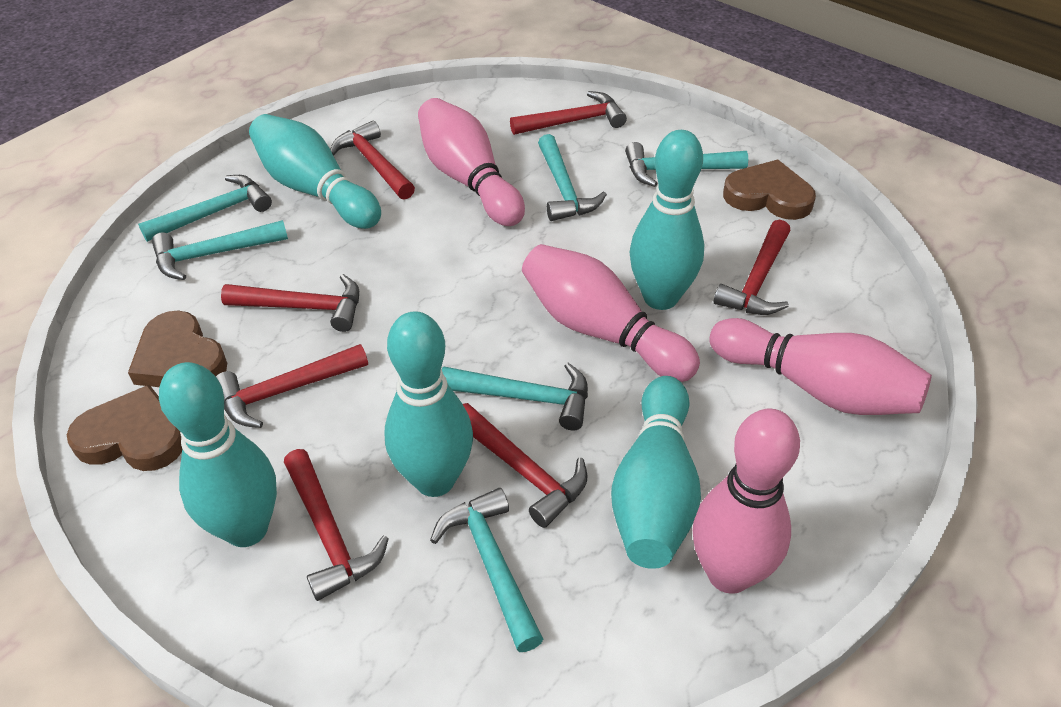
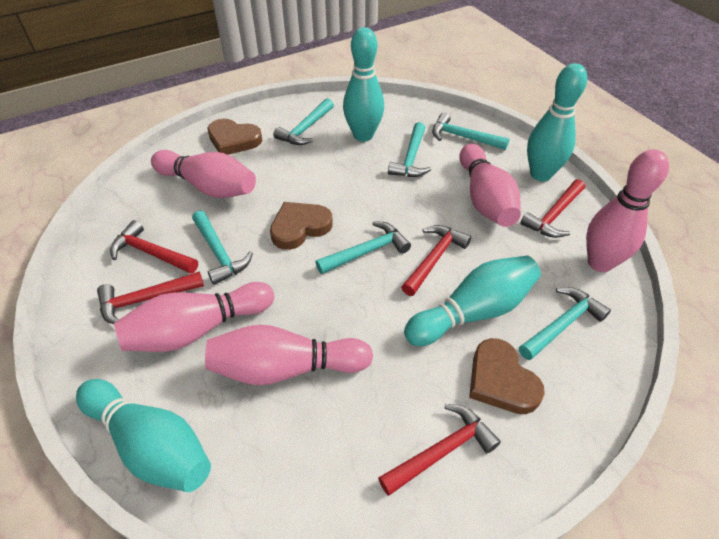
pink bowling pin: [418,98,525,226] [522,244,700,382] [693,409,800,594] [710,318,932,415] = 4 -> [114,282,274,352] [151,150,256,198] [205,324,373,385] [459,144,521,227] [586,149,669,272] = 5
red hammer: [216,344,368,428] [221,274,359,332] [284,449,389,601] [330,121,415,200] [463,403,588,528] [510,91,627,135] [714,219,791,315] = 7 -> [97,271,204,324] [110,220,198,274] [378,404,501,496] [401,225,471,296] [520,179,585,238] = 5
turquoise bowling pin: [159,362,277,547] [249,114,381,229] [384,311,473,497] [611,376,701,569] [629,130,704,310] = 5 -> [76,379,211,492] [343,27,384,142] [404,256,541,346] [527,63,587,181] = 4

